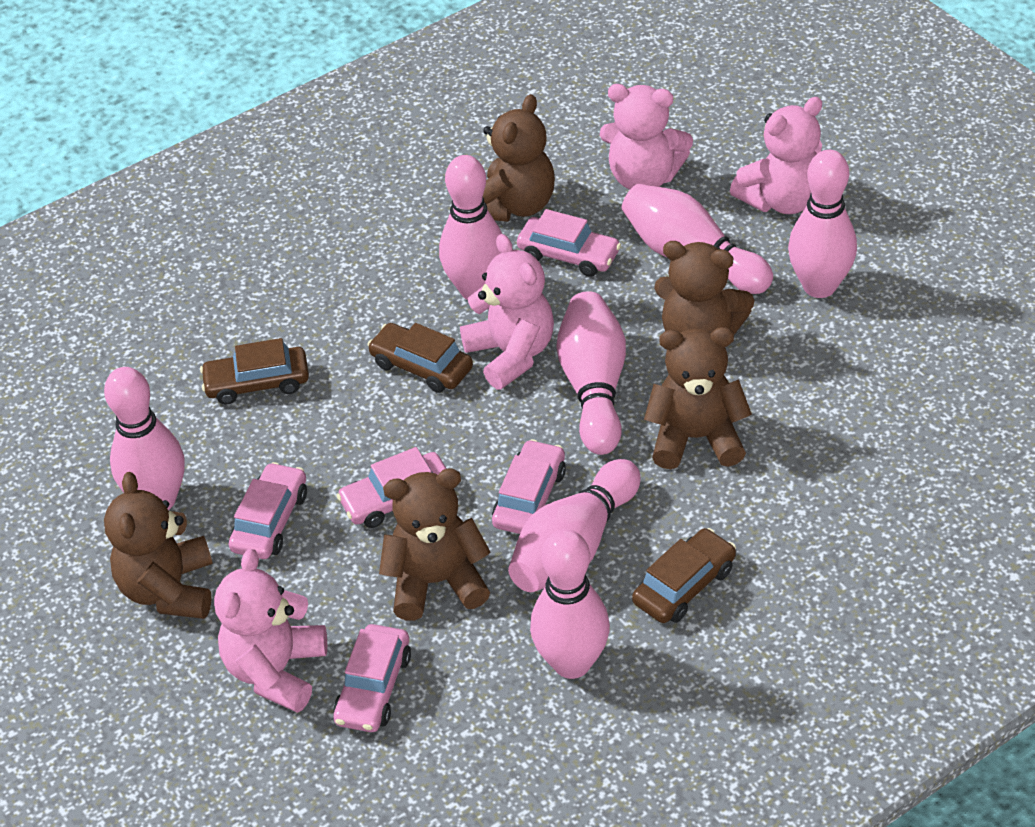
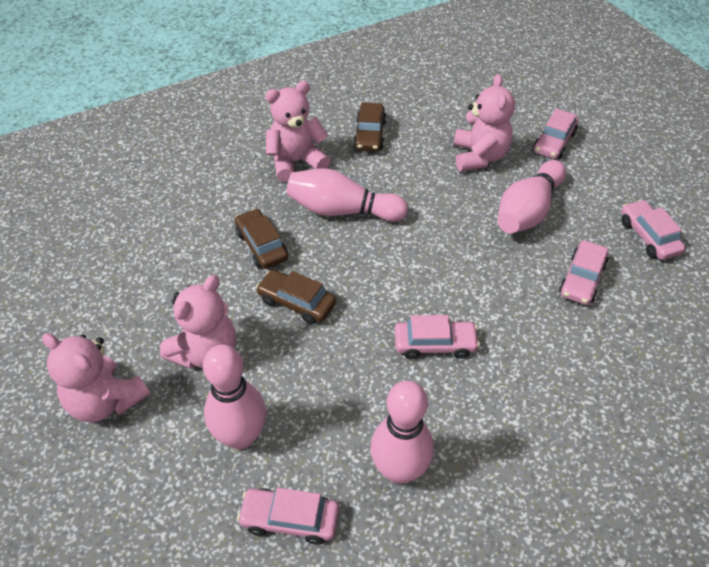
brown teddy bear: [104,472,213,619] [379,468,491,621] [483,94,555,222] [644,327,752,469] [654,241,754,335] = 5 -> none = 0
pink bowling pin: [104,367,185,510] [439,155,502,300] [508,459,641,592] [530,529,610,679] [556,291,626,455] [622,184,773,294] [788,150,857,298] = 7 -> [203,344,266,449] [287,168,408,222] [370,380,434,484] [497,160,566,234] = 4

